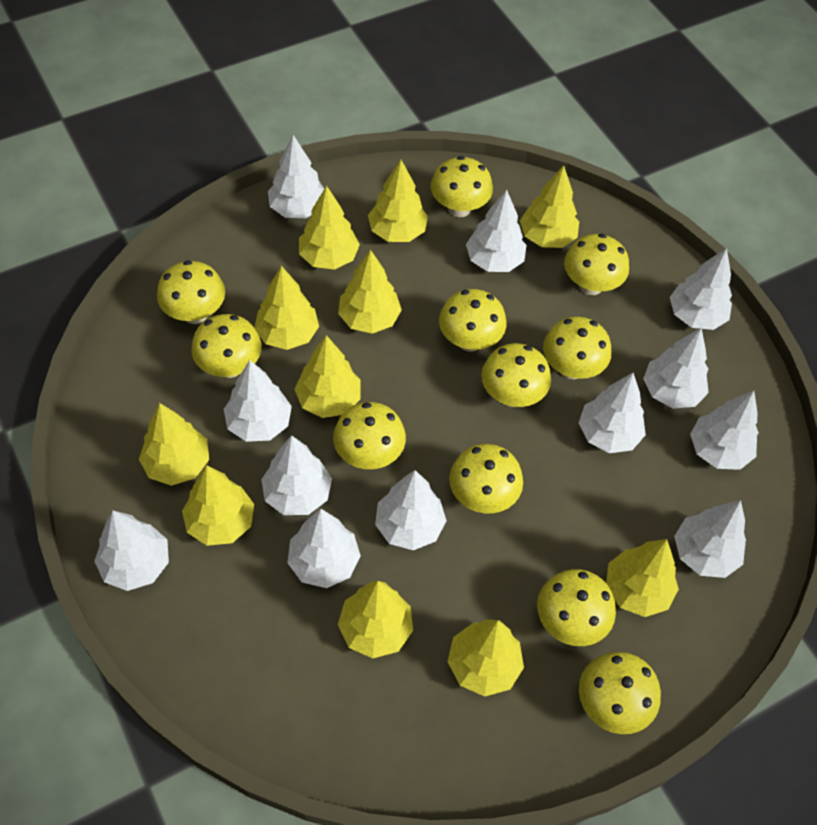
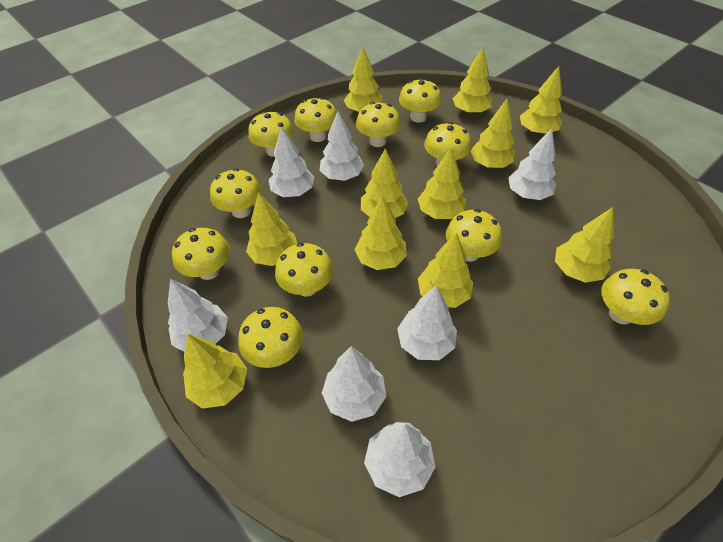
white tree: [94,511,169,591] [224,360,292,442] [261,435,332,515] [268,135,324,218] [287,509,361,588] [375,470,446,550] [466,190,526,272] [579,373,646,453] [643,328,709,409] [670,248,732,330] [674,500,746,578] [690,390,759,470] = 12 -> [168,278,228,352] [268,127,314,197] [320,111,364,181] [322,346,386,422] [364,422,435,497] [397,285,457,360] [508,128,556,200] = 7

